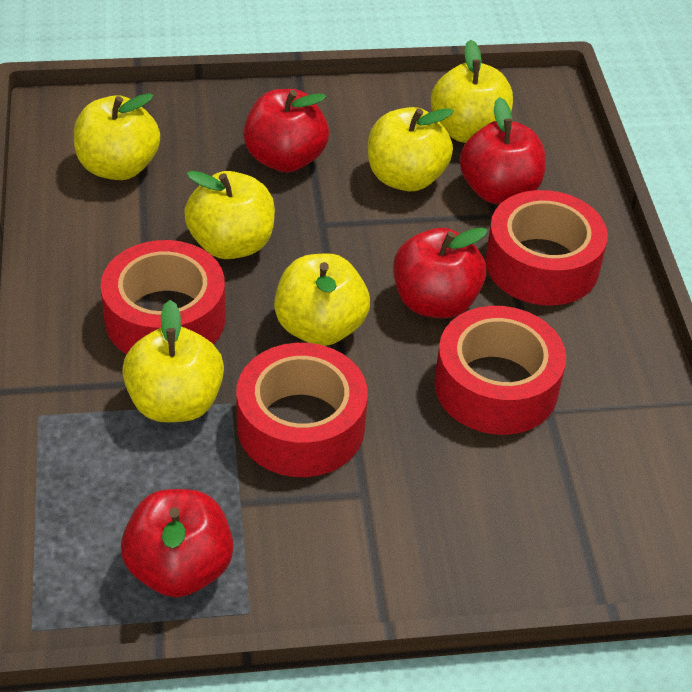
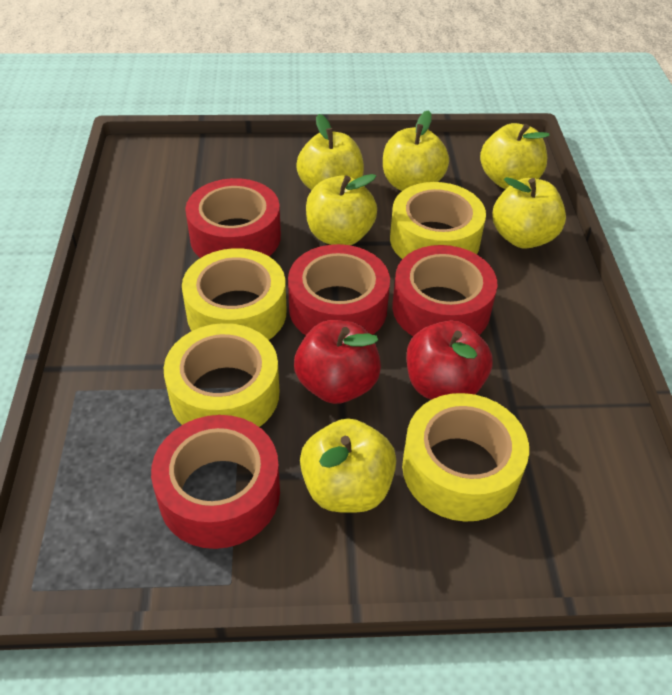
red apple: [121,489,234,597] [243,89,329,172] [393,227,488,318] [460,97,545,204] = 4 -> [294,320,381,404] [407,320,493,400] = 2
yellow tape: none = 0 -> [164,323,279,427] [182,248,287,340] [390,182,486,259] [402,393,529,521] = 4

